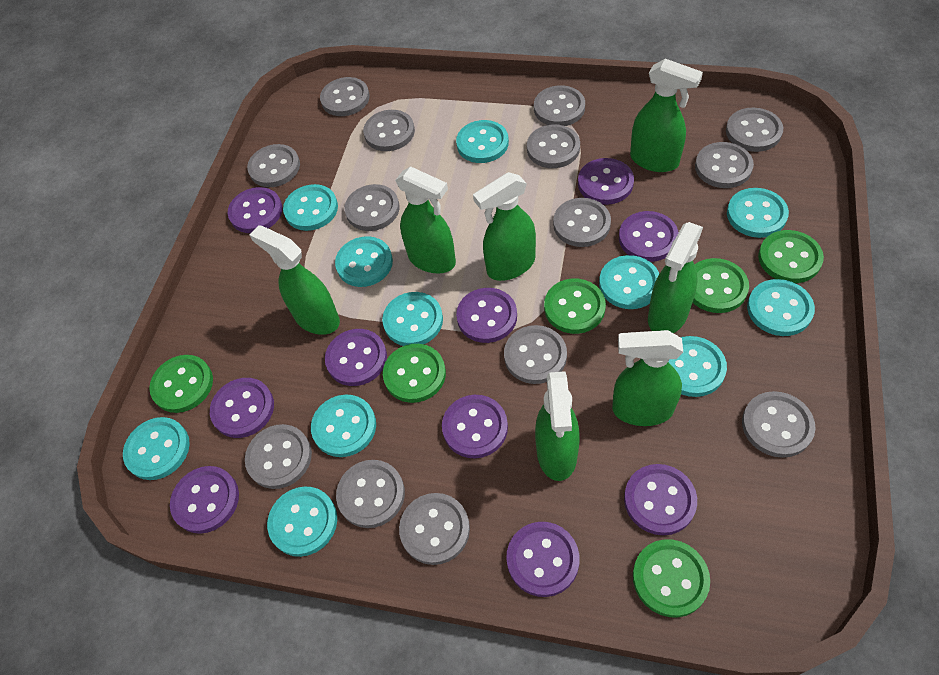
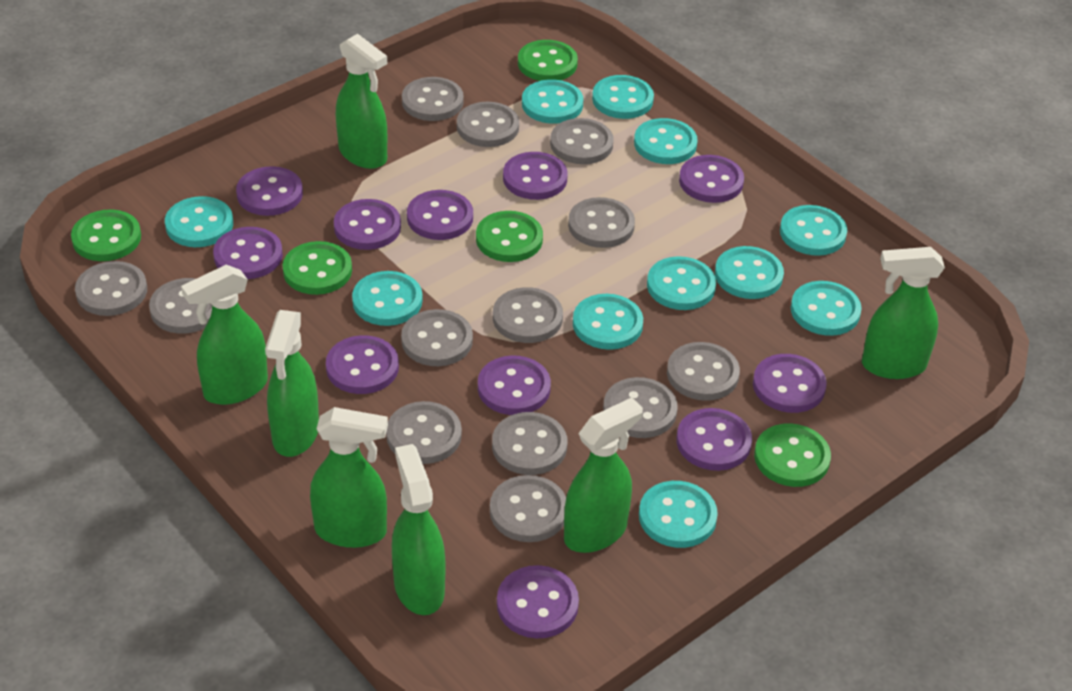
green button: [149,355,213,413] [383,344,446,403] [544,279,606,334] [633,539,710,618] [693,258,749,313] [758,230,824,283] = 6 -> [71,209,141,261] [283,241,352,295] [476,211,543,262] [518,40,578,81] [754,423,831,487] = 5
grey button: [245,424,312,489] [247,144,300,187] [320,77,370,116] [336,460,405,528] [345,184,400,231] [363,110,415,151] [399,493,470,565] [504,325,567,384] [527,124,580,168] [534,85,585,126] [553,198,611,247] [695,142,754,188] [726,108,783,152] [742,391,815,458] = 14 -> [75,261,147,316] [149,278,212,334] [386,401,462,464] [401,309,473,366] [402,77,464,121] [457,102,519,147] [490,475,566,542] [492,412,567,475] [493,287,563,343] [550,118,614,164] [568,197,635,248] [603,377,678,438] [667,342,740,401] = 13
purple button: [170,466,239,534] [210,378,274,438] [228,187,283,233] [325,329,387,386] [442,395,508,458] [456,288,517,343] [506,522,579,597] [578,158,634,205] [619,211,679,262] [624,464,697,535] = 10 -> [213,227,283,279] [236,166,303,216] [326,335,399,394] [334,199,401,250] [407,190,473,240] [478,355,551,415] [497,565,579,638] [503,152,568,200] [677,408,752,471] [679,155,744,203] [753,354,827,413] = 11

